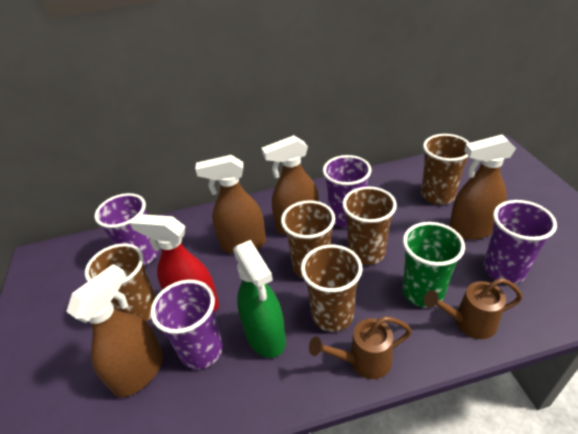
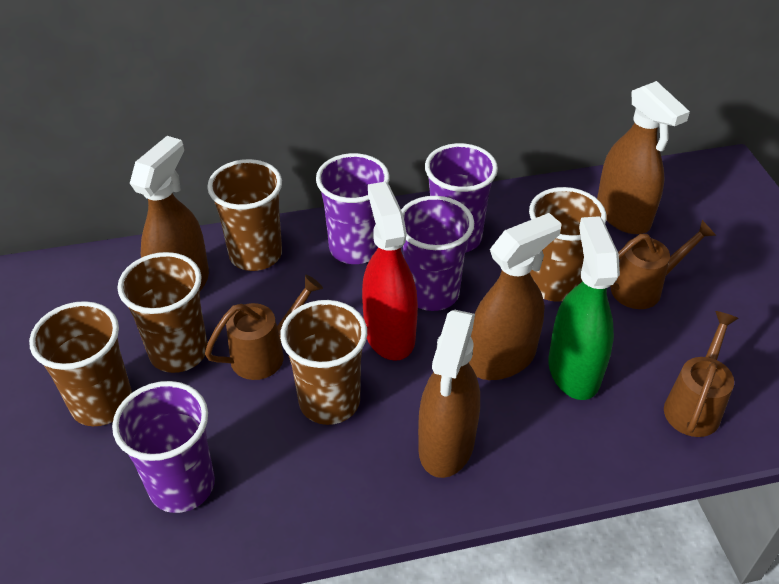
brown watering can: [309,316,412,379] [424,278,523,339] = 2 -> [205,275,323,380] [610,220,716,309] [664,311,739,437] = 3
green cup: [402,222,465,308] = 1 -> none = 0

